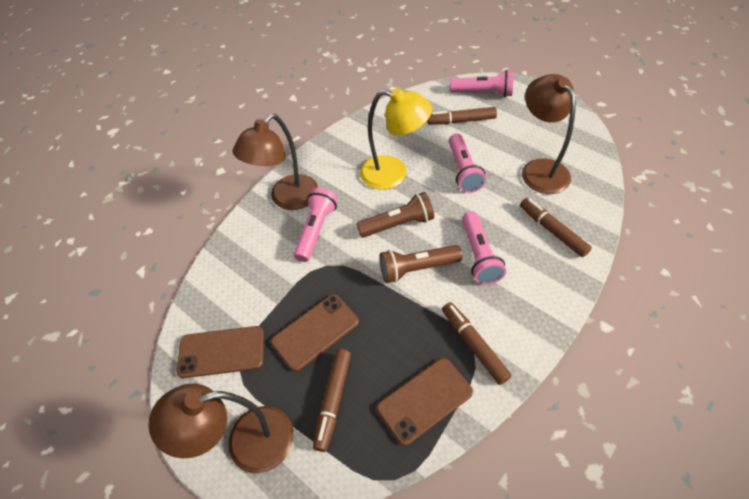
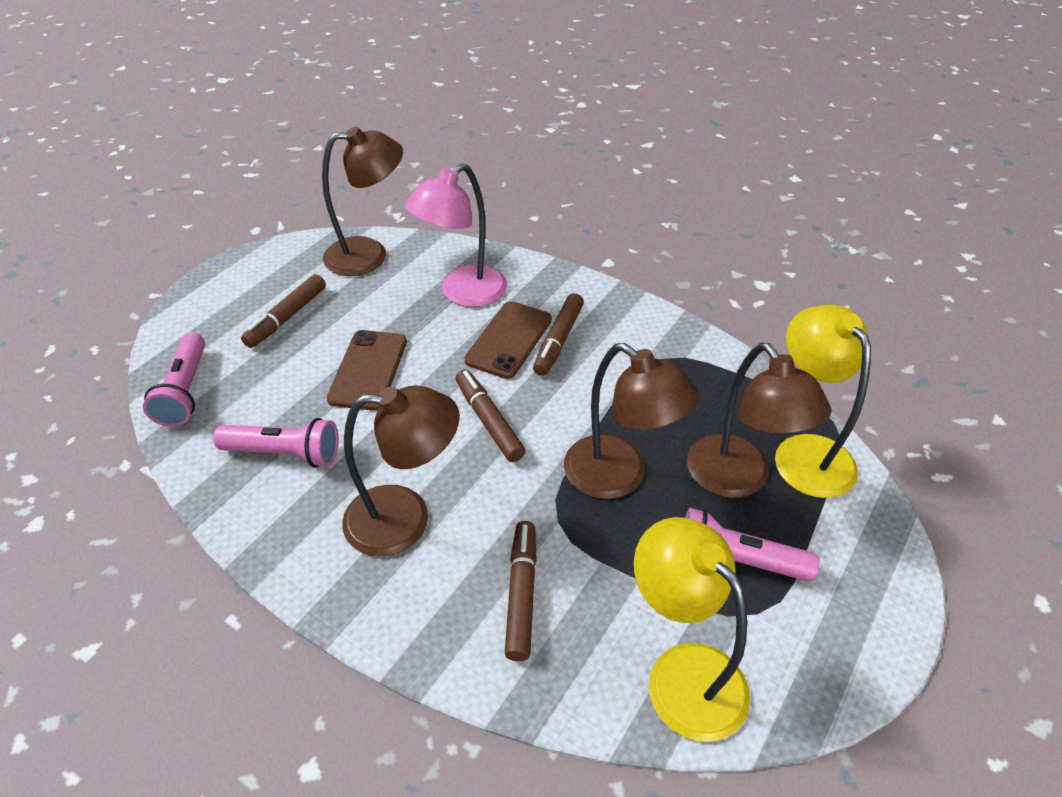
brown flashlight: [356,192,434,238] [380,245,462,283] = 2 -> none = 0
brown lamp: [148,384,294,474] [233,114,318,210] [522,74,576,194] = 3 -> [322,127,403,276] [342,385,460,557] [564,343,699,499] [687,343,831,498] = 4
brown phone: [177,326,264,378] [271,294,359,372] [377,358,473,446] = 3 -> [327,330,407,411] [464,301,552,379] = 2
pink flashlight: [294,187,338,262] [449,133,486,193] [450,70,514,97] [462,211,506,285] = 4 -> [143,332,205,427] [213,418,339,468] [685,508,820,582] = 3
pink lamp: none = 0 -> [405,163,507,307] = 1
yellow lamp: [360,87,432,190] = 1 -> [634,517,750,742] [775,305,871,498] = 2

